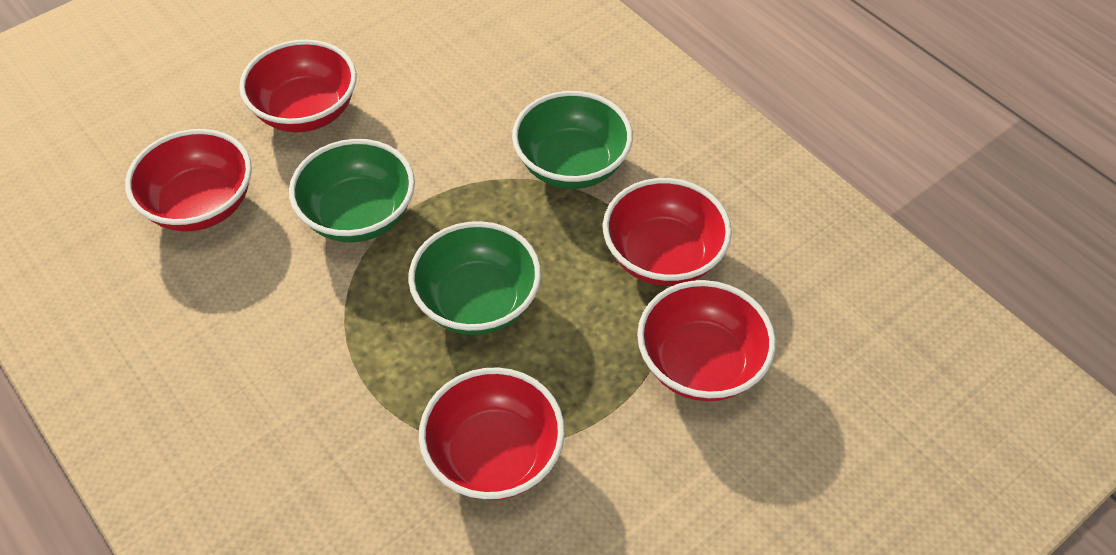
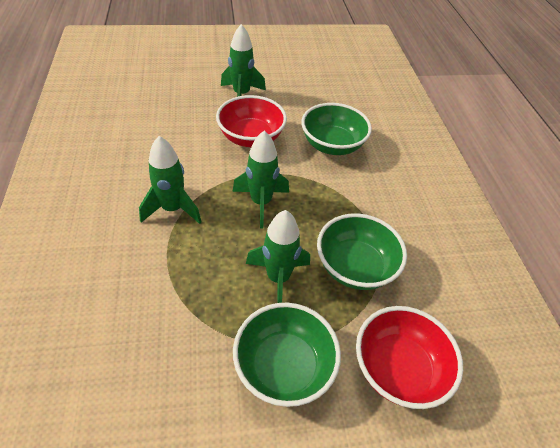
green rocket: none = 0 -> [139,136,202,224] [221,24,266,97] [233,131,289,229] [246,210,310,303] = 4
red bowl: [125,129,252,231] [239,40,357,132] [419,367,565,500] [603,178,732,286] [637,280,776,401] = 5 -> [216,95,287,147] [356,306,463,409] = 2

